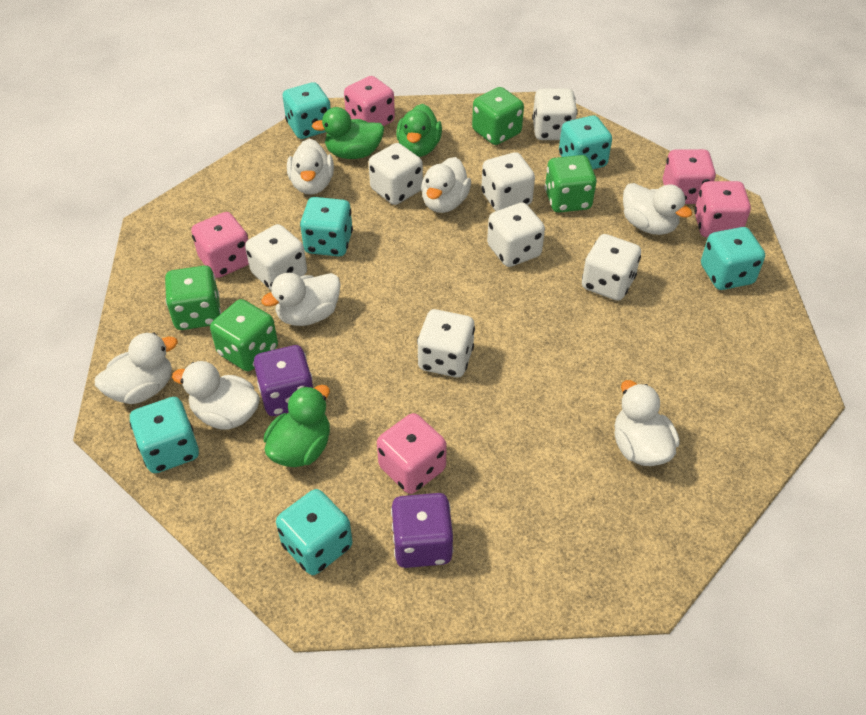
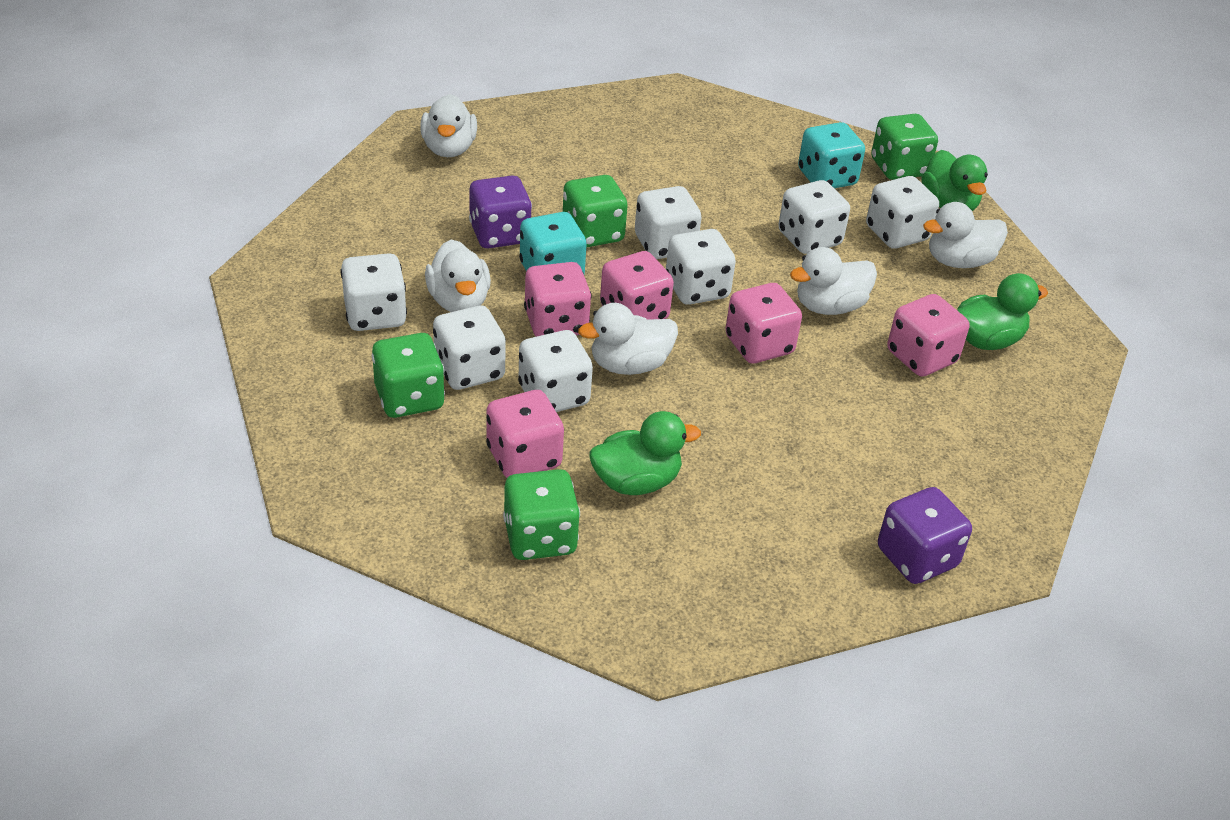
turquoise dice: [129,397,199,473] [276,489,352,575] [283,82,331,139] [300,197,353,257] [559,115,612,169] [701,227,765,290] = 6 -> [519,212,587,274] [798,122,865,188] = 2
white duck: [95,333,178,404] [172,361,260,430] [261,273,341,326] [287,139,334,195] [421,157,471,213] [614,380,680,466] [623,183,692,235] = 7 -> [420,94,477,157] [425,239,491,312] [578,303,678,375] [790,247,877,315] [923,202,1008,268] = 5

